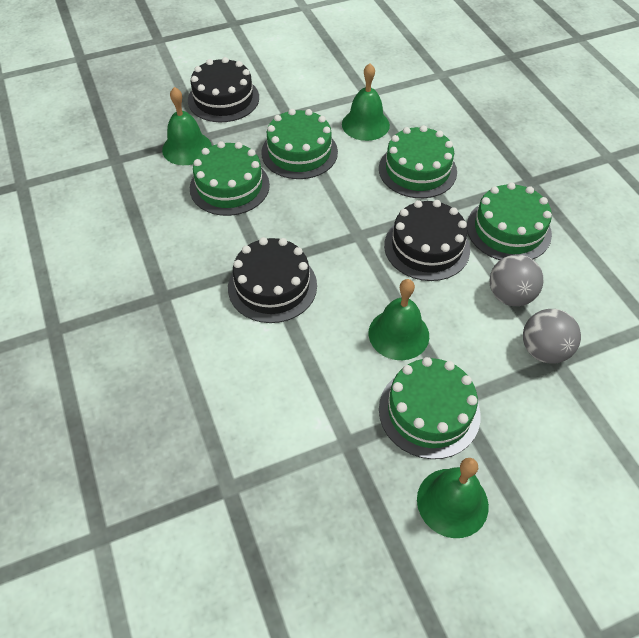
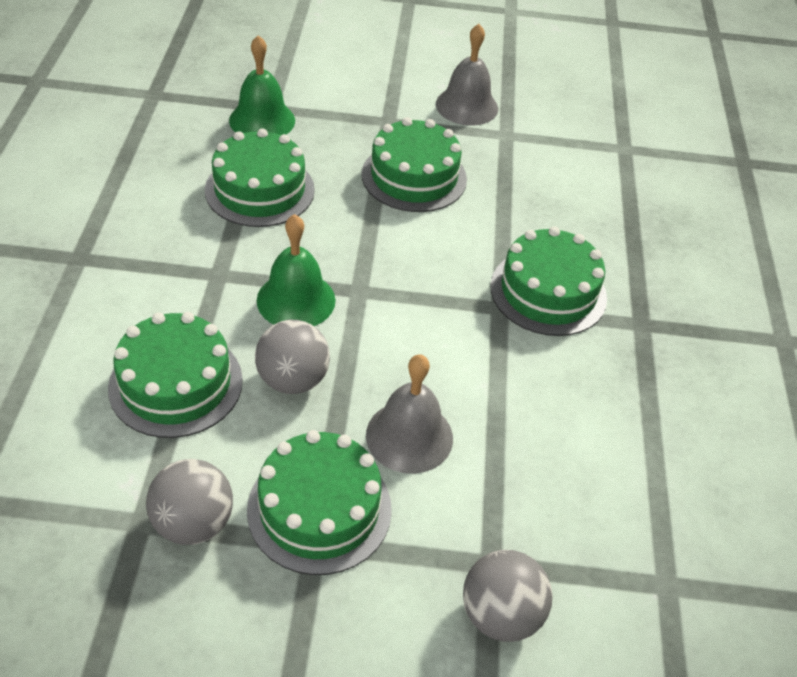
black cake: [188,57,259,122] [228,237,317,323] [384,200,470,281] = 3 -> none = 0
green bell: [162,87,212,165] [342,63,390,141] [369,279,429,360] [417,458,489,538] = 4 -> [229,35,295,135] [257,214,335,326] = 2
grey ball: [489,254,543,306] [523,309,581,364] = 2 -> [146,459,233,545] [255,320,330,394] [463,550,553,642] = 3
grey bell: none = 0 -> [366,354,453,474] [436,24,498,126] = 2

